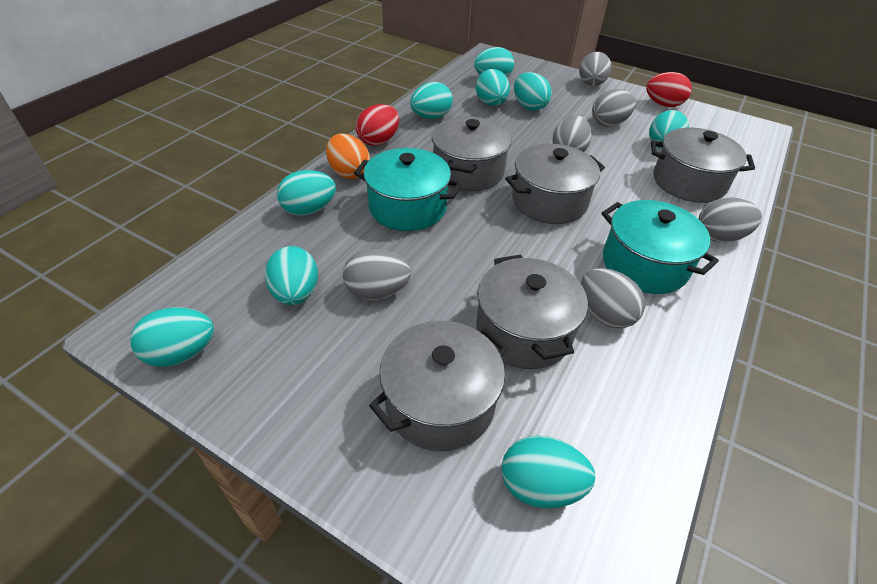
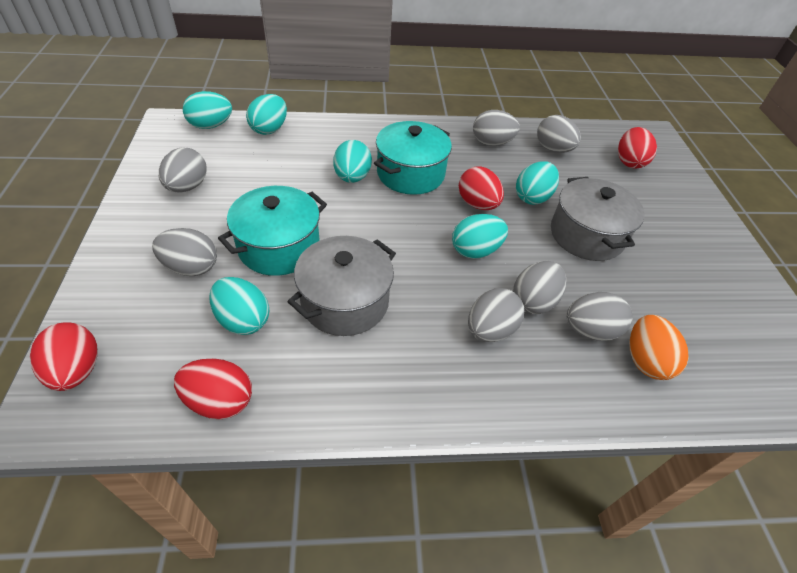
grey egg: [343,249,411,300] [553,115,592,152] [579,52,611,86] [581,268,645,328] [592,89,636,127] [699,197,762,242] = 6 -> [152,228,217,276] [159,148,207,192] [468,288,525,342] [473,110,520,146] [513,261,566,314] [537,115,581,153] [566,292,633,341] = 7
grey pot: [369,321,508,451] [432,116,511,191] [476,254,588,369] [505,144,605,224] [651,128,755,203] = 5 -> [287,236,396,336] [551,177,645,261] = 2
red egg: [356,104,399,146] [646,72,692,107] = 2 -> [30,322,98,391] [174,359,252,420] [459,166,504,210] [618,127,657,169] = 4
turquoise egg: [130,307,214,367] [265,246,318,305] [277,170,336,216] [410,82,453,119] [474,47,514,77] [476,69,510,106] [502,435,595,508] [514,72,552,111] [649,110,689,149] = 9 -> [183,91,232,129] [209,277,270,335] [246,94,287,135] [333,140,372,183] [452,214,508,259] [516,161,559,205] = 6

